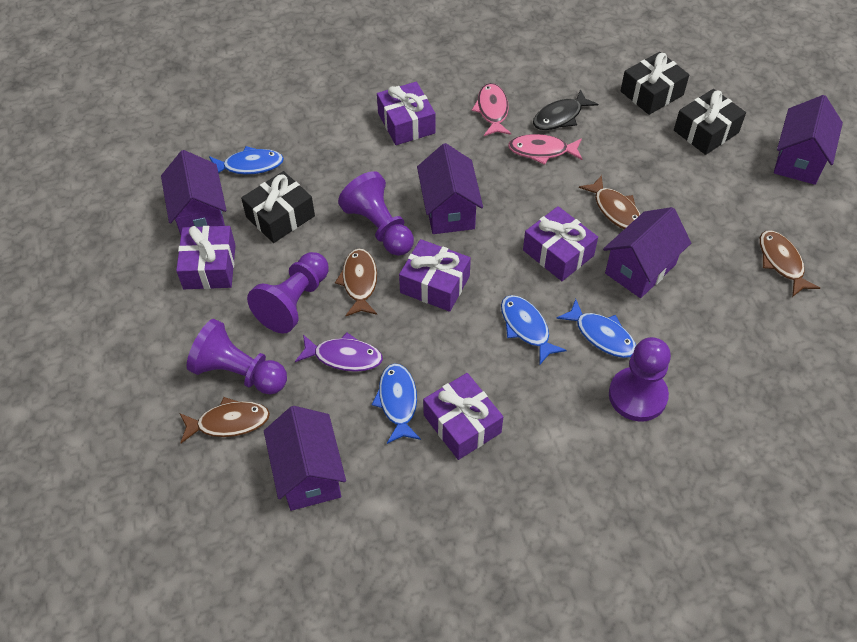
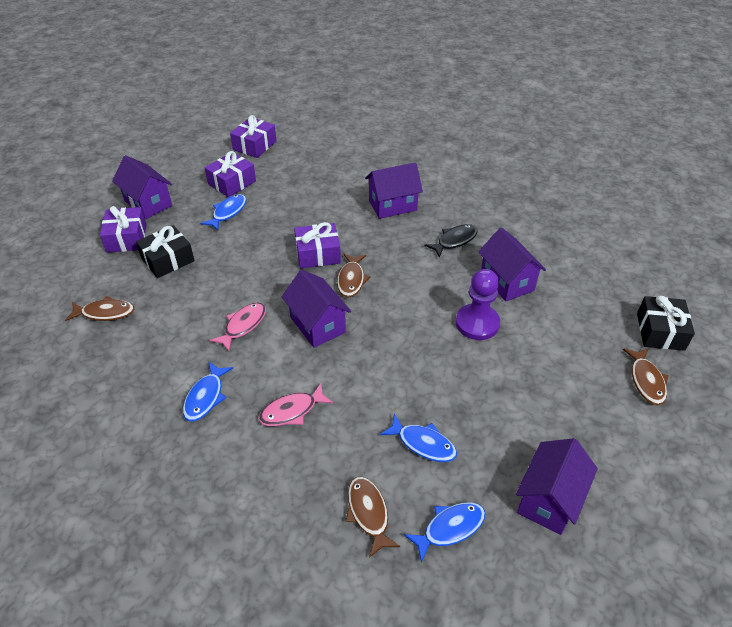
black gift: [241,171,315,243] [621,52,689,115] [674,89,746,155] = 3 -> [136,225,195,278] [637,296,695,351] = 2
purple fish: [295,332,383,372] = 1 -> none = 0
purple gift: [176,226,236,289] [377,82,436,145] [399,239,471,312] [423,373,503,460] [523,206,598,281] = 5 -> [100,206,147,253] [205,151,256,197] [230,115,277,158] [294,222,341,268] = 4
purple pawn: [187,319,287,394] [247,252,329,334] [338,171,414,256] [609,337,671,422] = 4 -> [456,269,500,340] = 1

